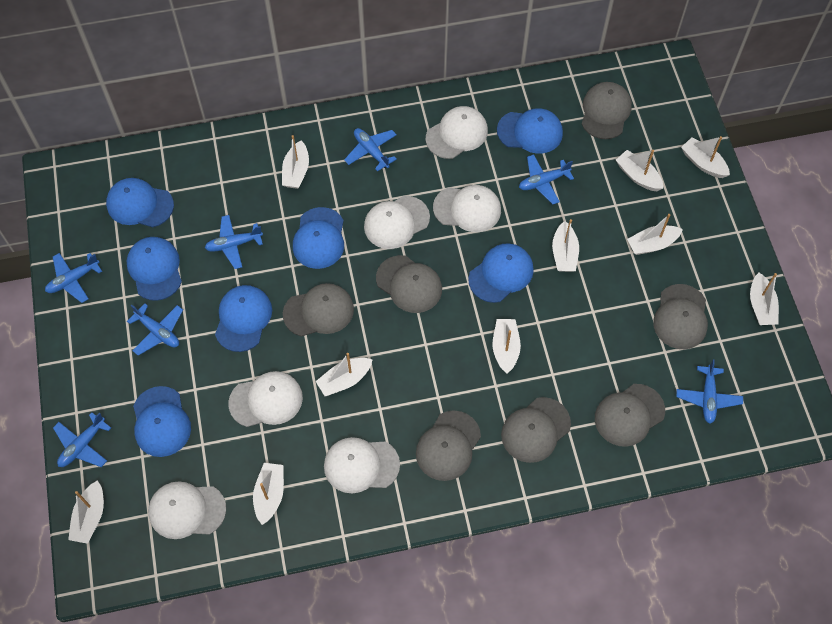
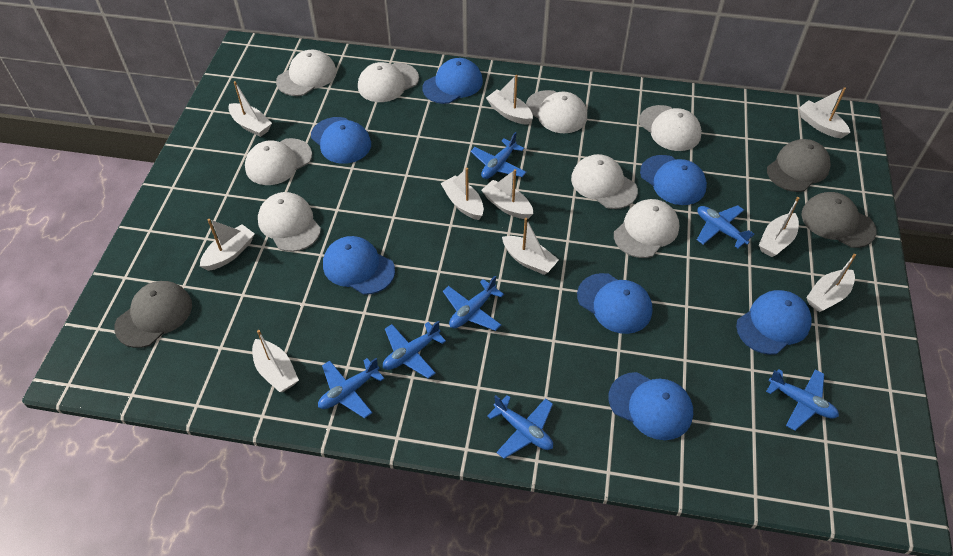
grey cap: [283,283,354,337] [376,255,442,313] [416,411,481,481] [501,397,571,463] [582,82,632,139] [595,384,665,447] [653,284,708,349] = 7 -> [114,281,192,348] [767,139,831,192] [802,192,877,248] = 3
white cap: [148,481,226,539] [228,371,303,427] [324,437,400,493] [364,196,430,249] [426,106,488,159] [433,185,501,232] = 6 -> [245,138,312,185] [258,192,321,252] [276,50,336,96] [358,62,419,102] [526,90,587,133] [571,154,638,209] [614,199,679,258] [639,105,702,151] = 8

